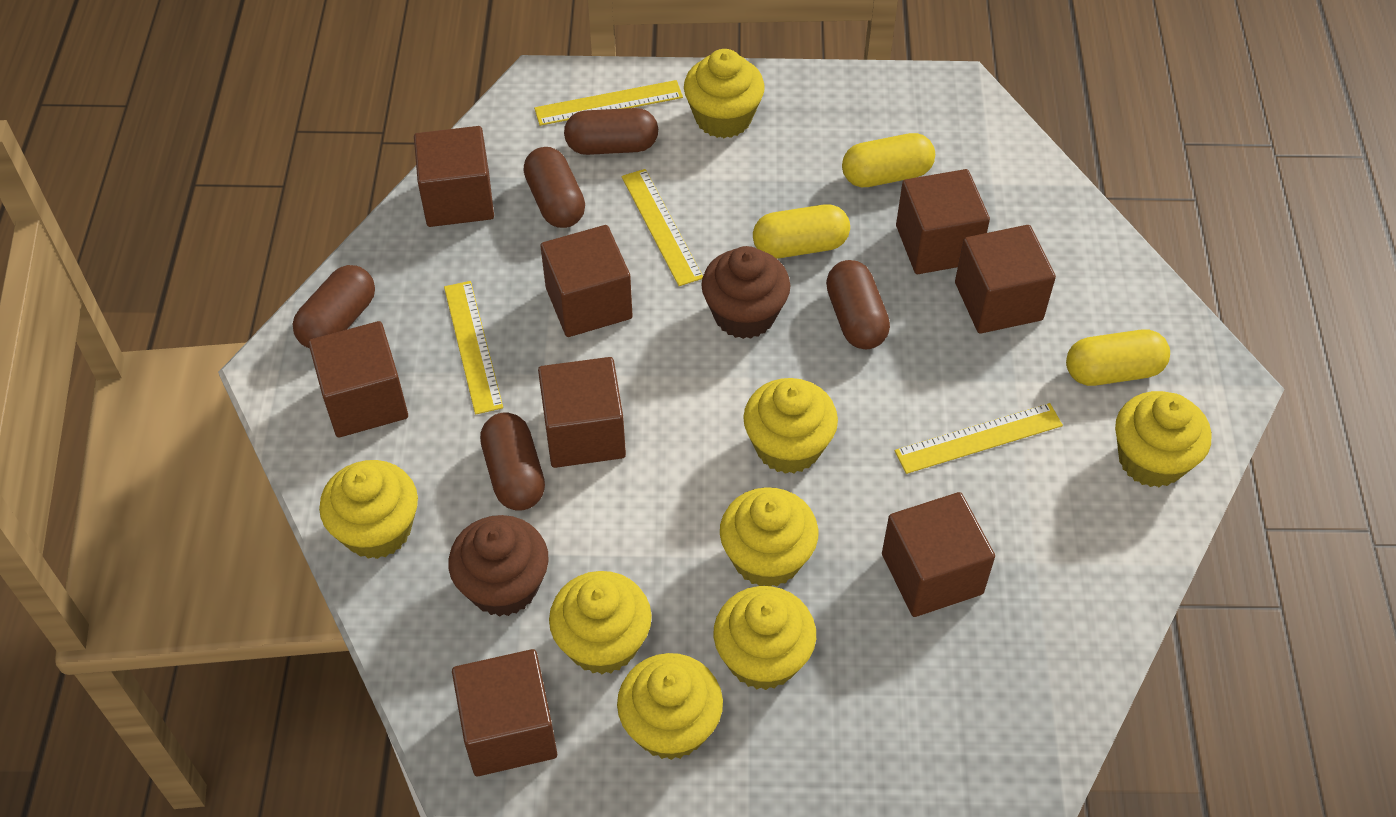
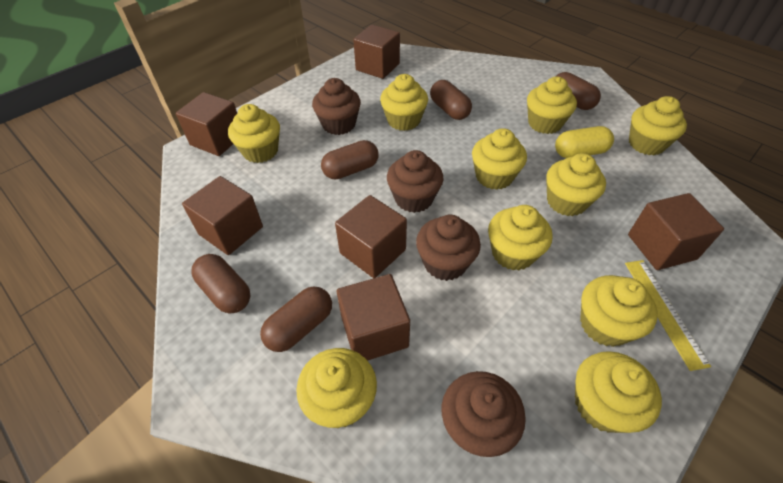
brown cube: [308,321,408,437] [414,126,494,227] [452,649,557,776] [538,357,626,468] [541,225,633,337] [882,492,995,617] [896,169,990,274] [955,225,1056,334] = 8 -> [176,92,237,156] [182,176,263,255] [335,195,407,278] [337,274,410,361] [353,25,400,79] [628,193,724,270] = 6
brown cupcake: [448,515,549,617] [701,246,790,339] = 2 -> [312,78,361,135] [387,150,444,213] [416,215,481,281] [442,371,526,457] = 4
yellow capsule: [753,204,850,258] [842,133,935,187] [1066,329,1170,386] = 3 -> [555,126,614,158] = 1
yellow cupcake: [319,460,418,559] [549,571,652,674] [617,653,723,760] [684,49,765,138] [714,586,816,690] [720,487,818,587] [743,378,838,474] [1115,391,1211,487] = 8 -> [228,104,280,163] [296,348,377,428] [380,74,428,131] [472,128,527,190] [488,205,553,271] [527,76,577,134] [546,153,606,216] [575,351,662,433] [580,275,658,347] [629,96,687,155] = 10
yellow ruler: [444,281,503,415] [534,80,683,126] [622,169,703,286] [895,403,1063,474] = 4 -> [625,260,711,371] = 1

